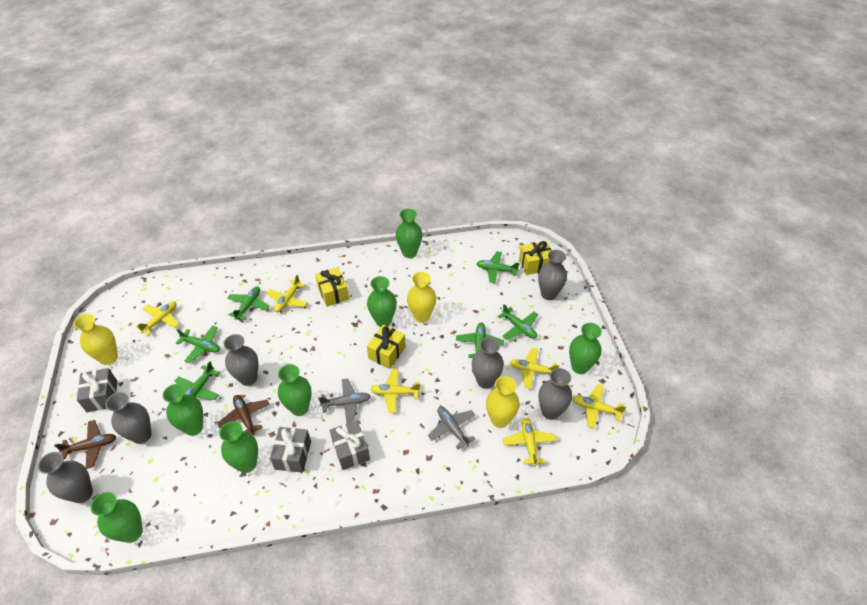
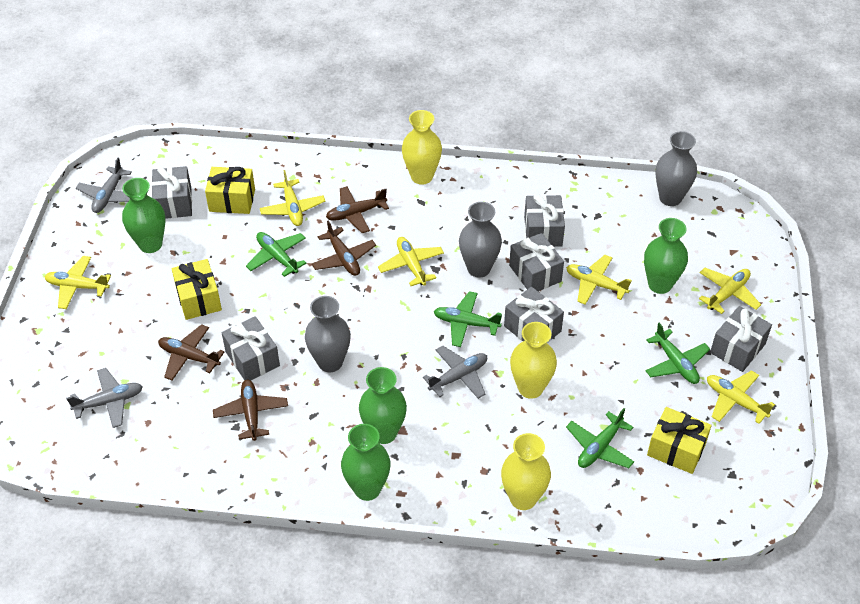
brown plane: [54,420,116,469] [218,395,270,435] = 2 -> [158,324,224,380] [213,380,288,441] [312,220,376,276] [326,186,389,233] = 4
green plane: [175,361,220,400] [176,325,220,363] [227,286,270,320] [456,322,504,358] [476,251,520,283] [498,304,538,340] = 6 -> [246,232,306,277] [434,291,502,347] [566,408,634,468] [645,323,710,384] = 4
green vase: [90,492,143,543] [163,384,203,436] [219,421,258,473] [278,364,312,416] [367,276,397,327] [396,209,422,258] [569,323,602,374] = 7 -> [122,178,166,253] [341,424,390,501] [359,367,407,444] [644,218,688,294] = 4
grey gift: [77,368,117,412] [270,427,311,473] [330,420,370,470] = 3 -> [152,166,192,219] [222,316,280,380] [504,287,564,343] [509,233,564,291] [524,194,565,247] [710,306,772,372] = 6
grey plane: [318,378,371,423] [428,406,476,449] = 2 -> [66,368,143,428] [76,158,132,213] [423,346,487,399] = 3
grey vase: [38,452,93,503] [106,392,152,444] [223,334,259,386] [472,337,504,389] [538,250,567,300] [539,368,572,420] = 6 -> [305,296,351,372] [459,202,502,278] [656,131,697,206] = 3

